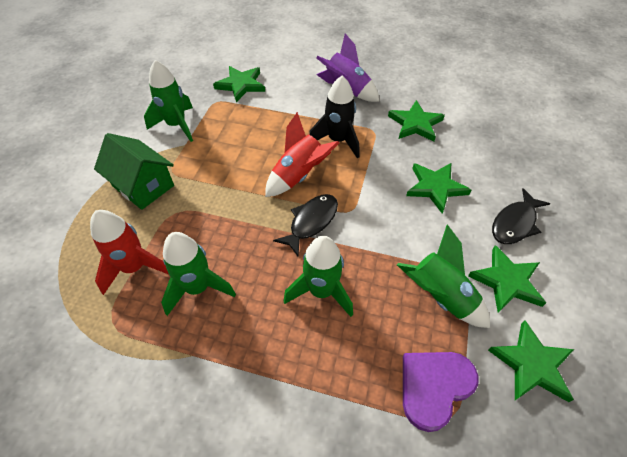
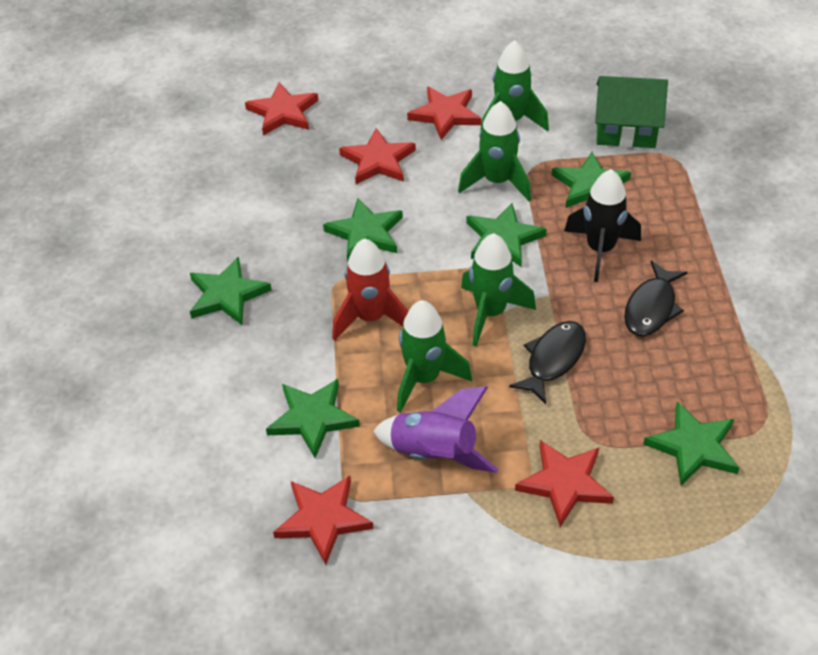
green star: [213,66,265,102] [388,100,445,142] [406,163,471,213] [468,245,546,313] [488,321,574,402] = 5 -> [190,256,272,325] [266,379,360,458] [323,198,403,262] [466,203,547,267] [552,152,631,208] [643,402,739,486] = 6
purple heart: [403,352,478,432] = 1 -> none = 0
red rocket: [90,210,168,295] [265,112,339,197] = 2 -> [332,238,408,341] = 1
red star: none = 0 -> [245,82,318,135] [273,476,374,565] [339,128,416,184] [407,87,481,140] [515,440,614,527] = 5

